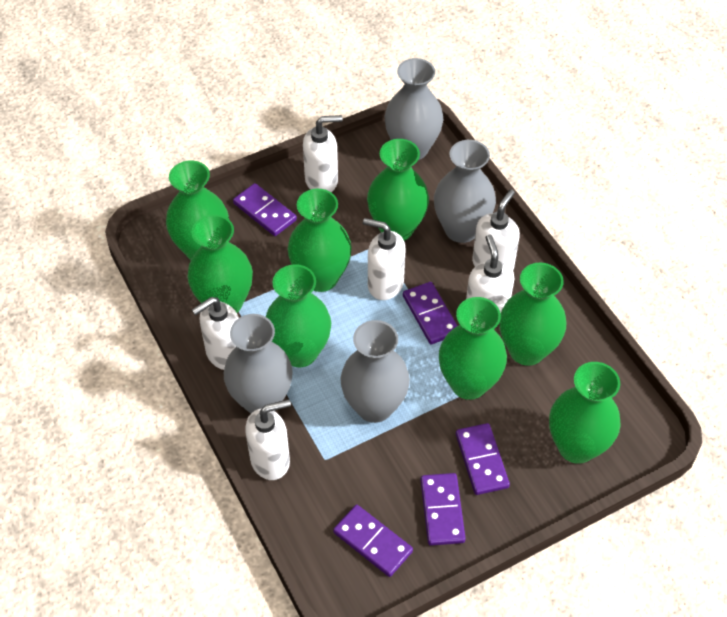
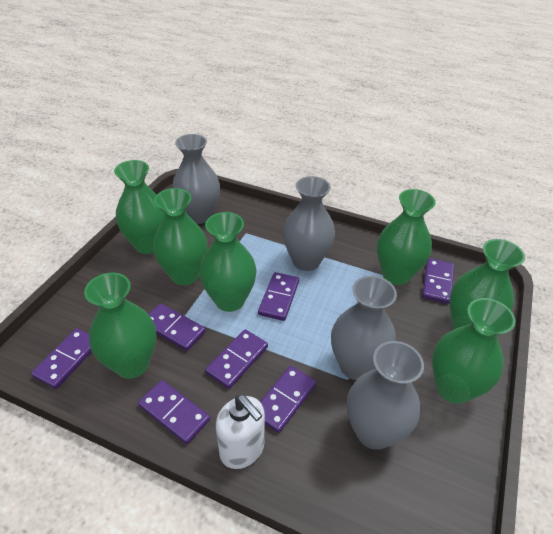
green vase: [166,160,229,260] [187,215,253,313] [266,264,331,367] [288,189,352,292] [367,139,429,241] [439,297,507,400] [499,263,566,366] [549,362,621,464] = 8 -> [84,273,157,379] [114,160,165,254] [153,188,208,285] [199,212,257,312] [377,189,436,285] [432,298,516,404] [449,239,525,329] = 7
purple domino: [233,183,297,236] [333,505,413,577] [403,282,457,344] [420,473,466,546] [456,423,510,495] = 5 -> [31,328,92,389] [138,380,210,444] [149,303,206,351] [205,329,268,389] [258,272,299,321] [260,366,316,433] [422,258,454,304] = 7
white soap dispenser: [192,297,239,370] [245,399,291,480] [303,115,343,192] [363,218,406,300] [466,235,515,313] [472,189,520,270] = 6 -> [216,394,265,469] = 1

